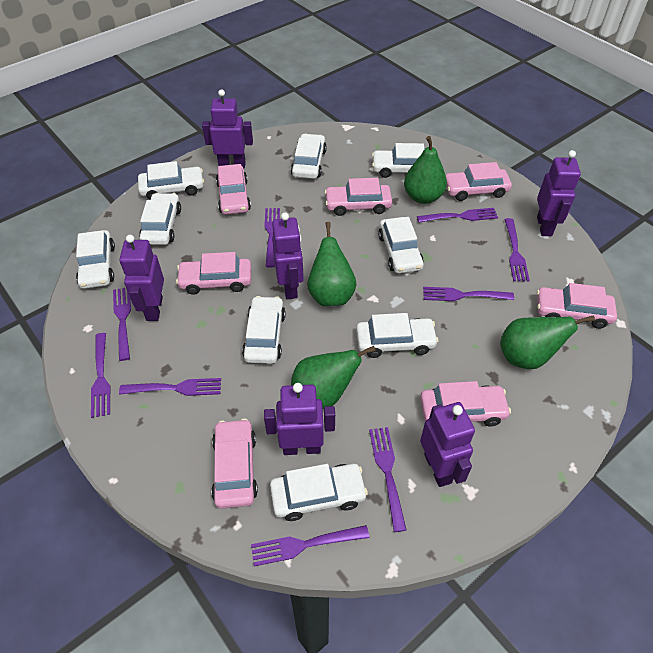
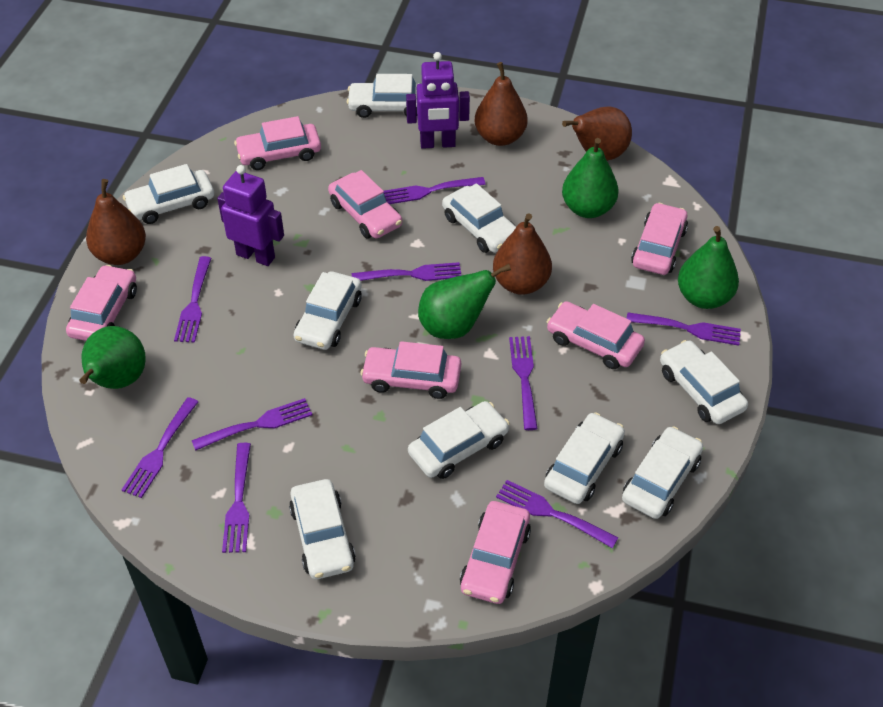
brown pear: none = 0 -> [86,179,146,265] [475,62,528,146] [493,213,552,295] [562,106,632,161] = 4
purple robot: [120,235,164,321] [202,89,253,168] [264,383,335,455] [272,212,304,299] [420,402,475,487] [537,150,581,236] = 6 -> [217,165,284,266] [406,52,470,149] = 2

